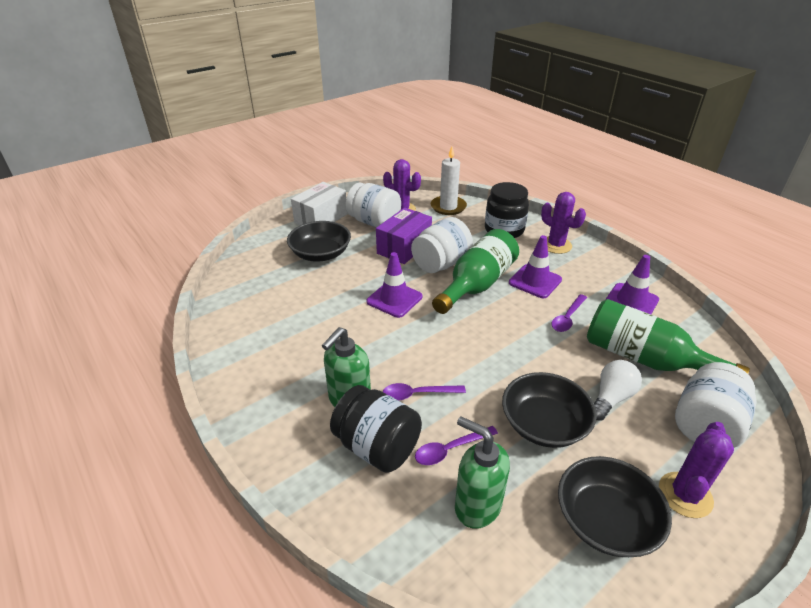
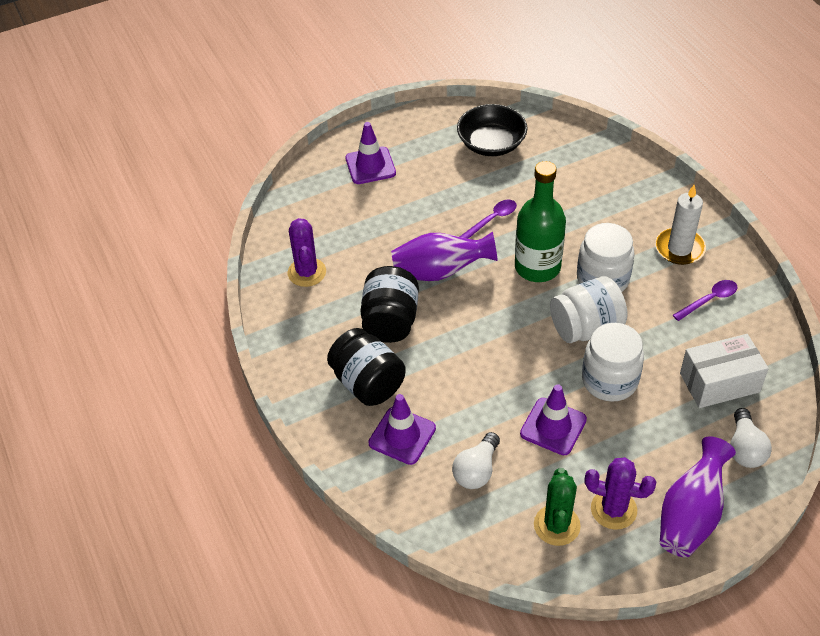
black bowl: [287,221,351,262] [502,372,597,448] [558,456,672,557] = 3 -> [457,104,528,156] = 1
green bottle: [432,229,519,314] [587,299,750,374] = 2 -> [515,161,566,282] = 1
green cactus: none = 0 -> [534,468,581,546] = 1
green soap dispenser: [322,327,371,407] [455,417,510,529] = 2 -> none = 0
purple box: [376,208,432,264] = 1 -> none = 0
purple cactus: [383,159,421,211] [541,192,586,254] [659,422,734,518] = 3 -> [288,218,326,287] [585,457,656,530] = 2
purple spoon: [383,383,466,401] [415,426,498,465] [551,294,587,332] = 3 -> [460,199,517,239] [673,280,738,321] = 2
purple vase: none = 0 -> [391,231,498,281] [660,436,736,557] = 2
white light bulb: [594,360,642,421] = 1 -> [452,432,500,489] [730,408,772,468] = 2

